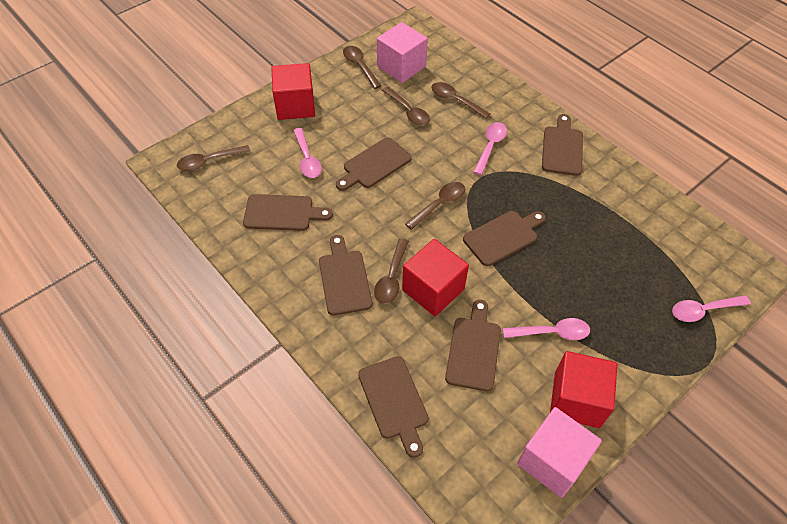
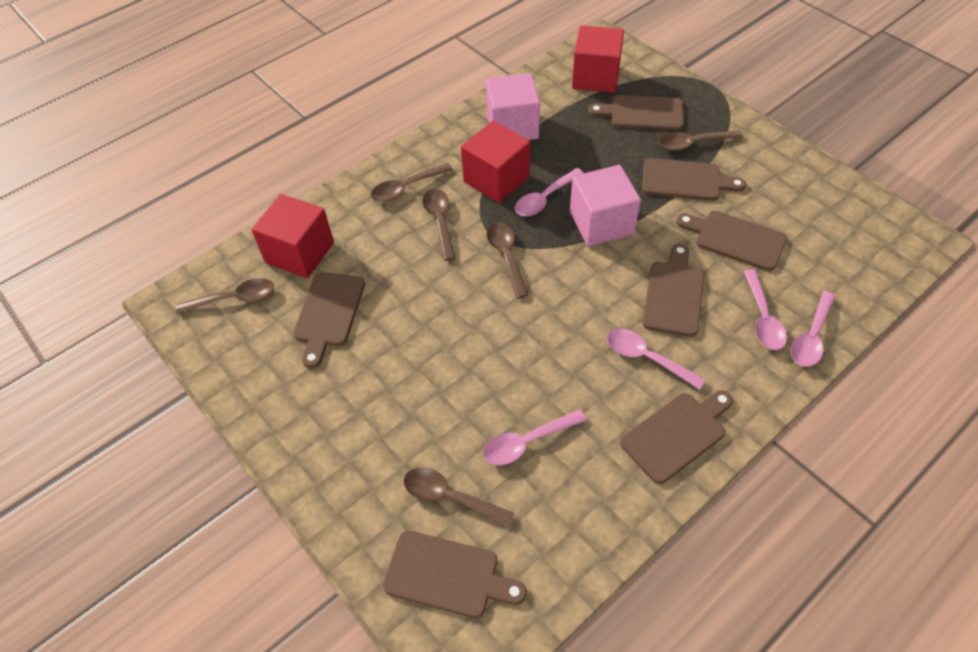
pink spoon: [293,128,322,178] [473,122,507,175] [503,318,590,340] [672,295,751,322] = 4 -> [483,409,587,466] [515,168,584,217] [607,329,706,390] [743,270,787,350] [791,291,836,367] = 5

